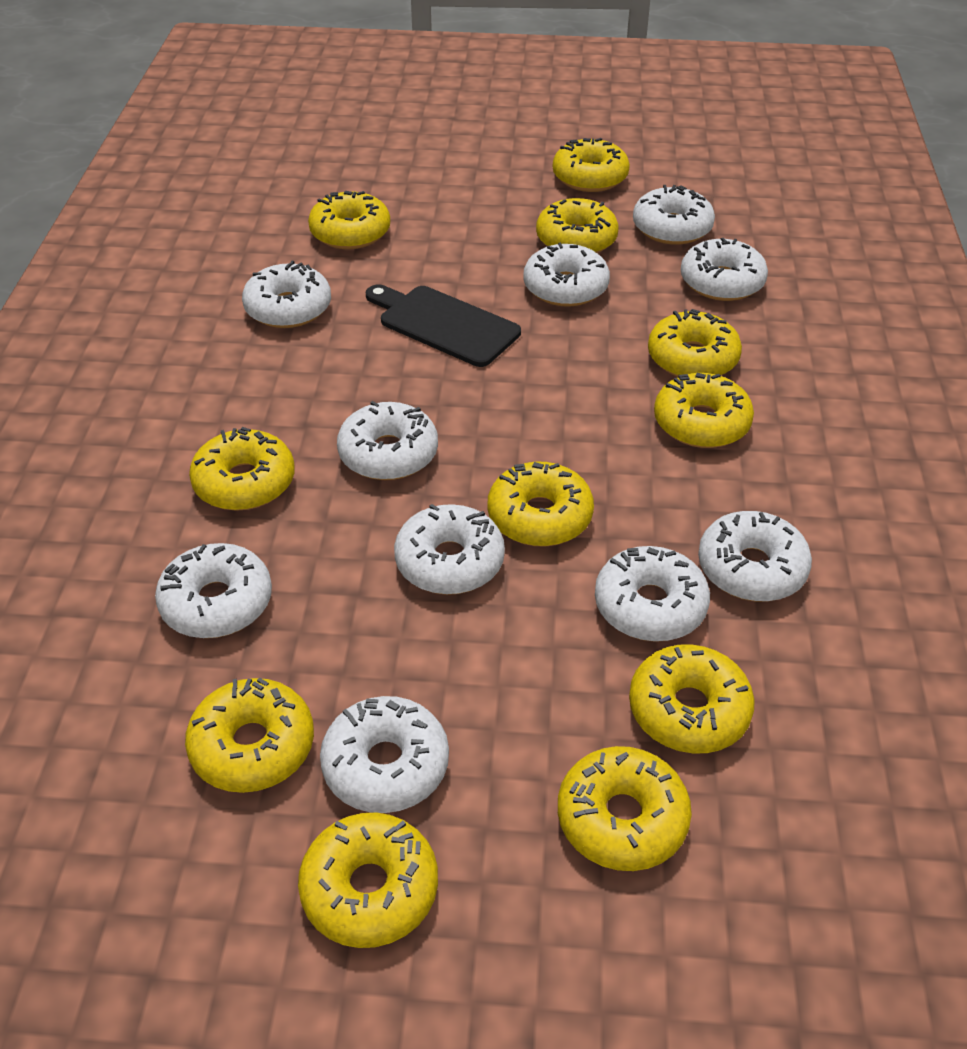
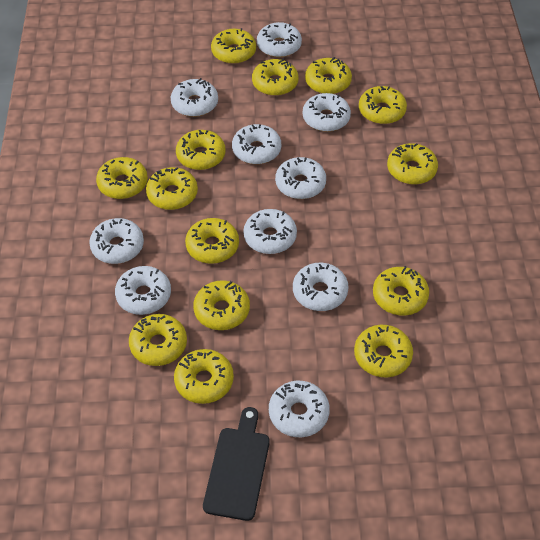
yellow donut: [185,678,314,793] [189,427,295,511] [298,813,438,948] [308,191,390,249] [487,462,594,546] [536,198,619,253] [553,138,630,192] [558,746,692,871] [629,644,755,754] [648,309,742,377] [654,373,754,448] = 11 -> [96,157,148,199] [129,314,187,366] [146,167,198,210] [174,349,234,404] [176,130,226,170] [185,218,239,264] [193,280,250,330] [211,28,256,64] [252,59,298,96] [305,57,352,94] [354,325,413,377] [359,86,407,124] [373,266,429,315] [387,143,438,185] = 14

